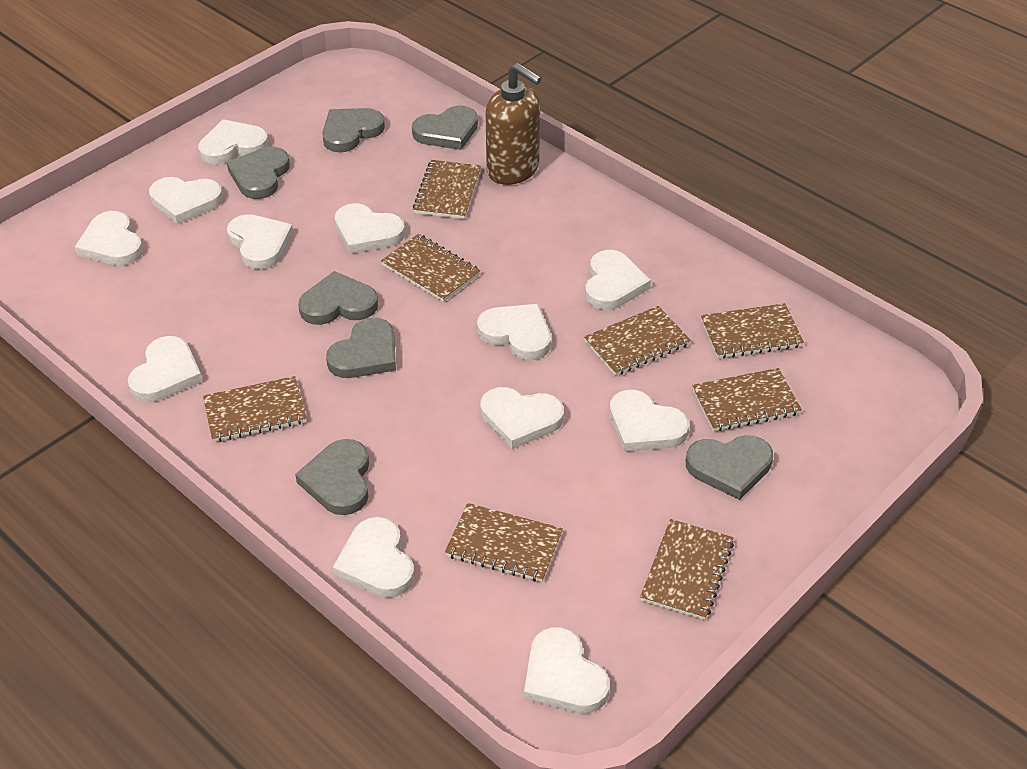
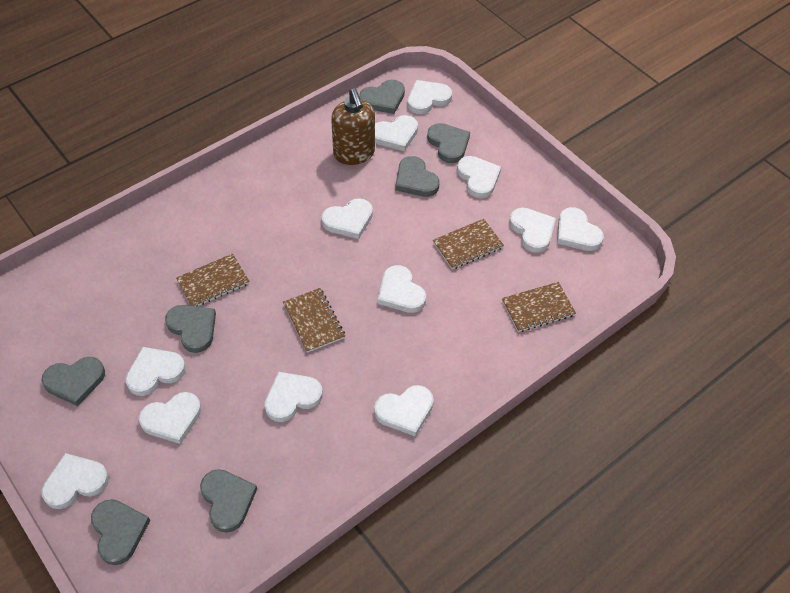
brown notebook: [203,376,307,442] [381,234,481,302] [413,160,481,219] [445,503,563,582] [584,306,691,376] [640,519,734,620] [692,368,802,431] [701,303,804,359] = 8 -> [176,253,249,307] [283,288,345,353] [433,219,504,269] [502,282,576,332] = 4

